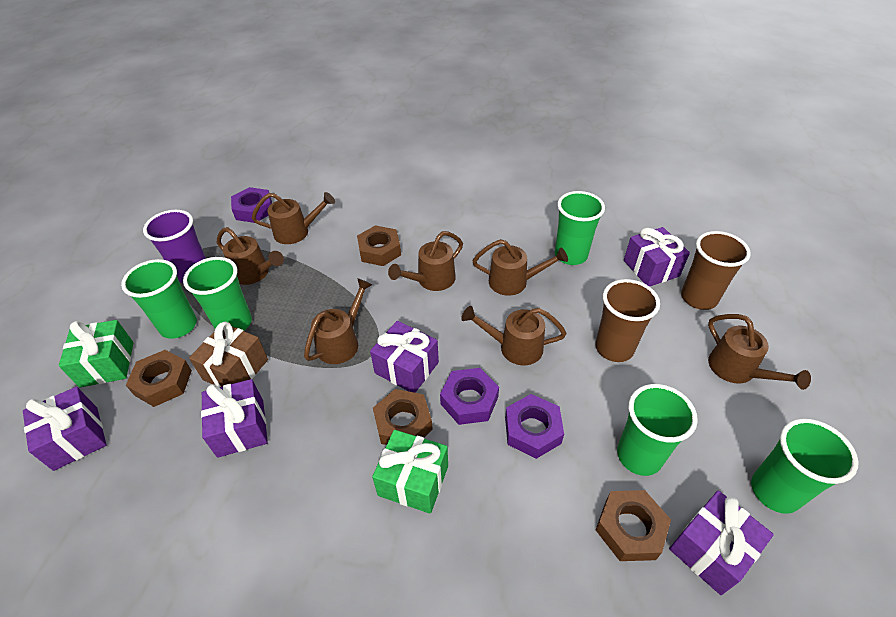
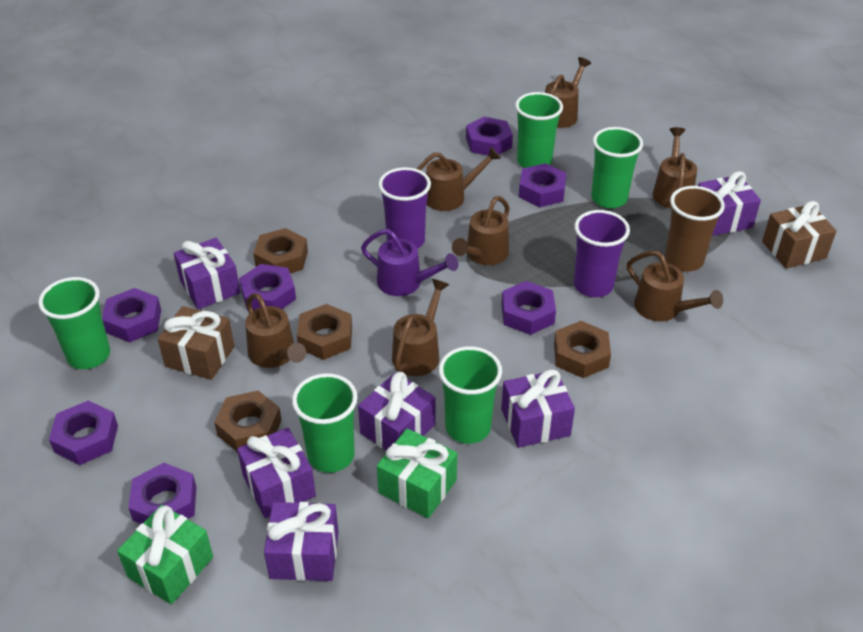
brown cup: [595,279,660,362] [681,231,751,310] = 2 -> [665,186,725,272] = 1
brown gift: [189,321,268,387] = 1 -> [158,306,234,380] [762,201,837,269] = 2
purple cup: [143,210,206,283] = 1 -> [378,167,431,249] [574,210,630,297] = 2
purple gift: [23,387,107,471] [201,379,268,458] [370,321,439,393] [624,227,690,287] [669,490,774,595] = 5 -> [174,238,241,309] [237,428,316,518] [264,502,339,581] [358,372,435,450] [501,369,575,448] [698,171,761,236] = 6
purple nut: [231,187,272,223] [440,368,499,425] [505,394,564,459] = 3 -> [49,400,118,465] [102,288,161,343] [128,463,197,524] [239,264,296,310] [466,117,513,156] [501,281,556,335] [519,163,567,207] = 7
purple watering can: none = 0 -> [361,229,458,296] = 1

